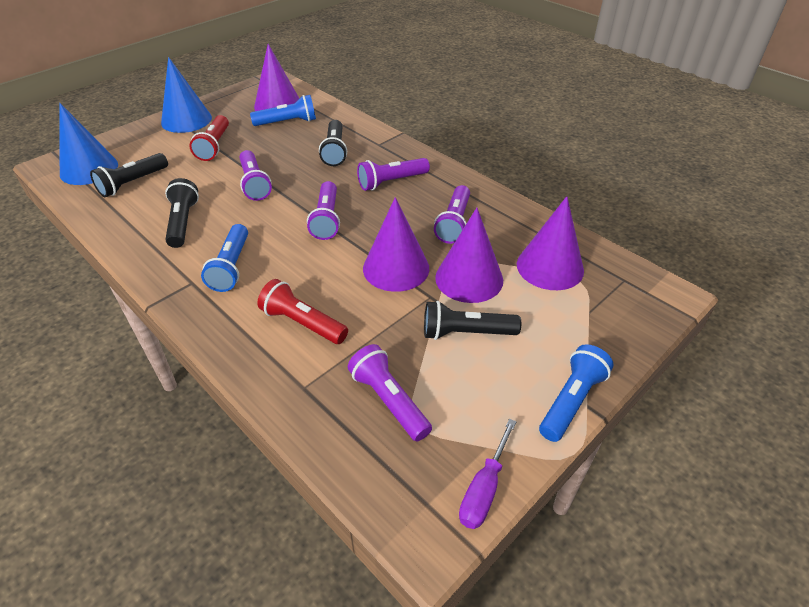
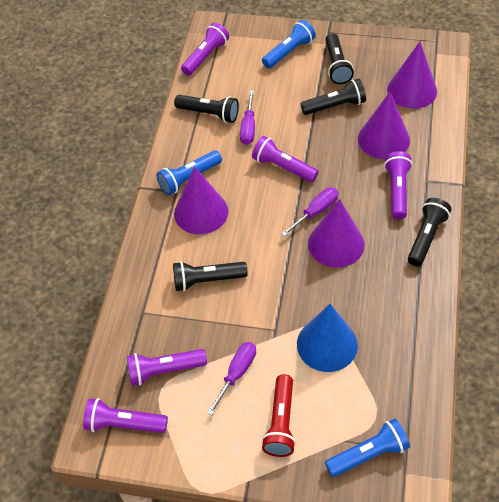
black flashlight: [90,153,168,197] [165,178,199,248] [319,120,347,166] [424,301,521,340] = 4 -> [173,261,248,291] [174,95,239,123] [300,79,366,115] [325,33,354,84] [408,198,452,266] = 5
blue cone: [59,103,118,185] [161,57,212,133] = 2 -> [297,304,358,372] = 1
purple screwdriver: [459,419,516,529] = 1 -> [207,342,256,416] [240,91,255,145] [281,187,338,236] = 3
red flashlight: [190,115,229,161] [257,279,348,344] = 2 -> [262,374,296,457] = 1

